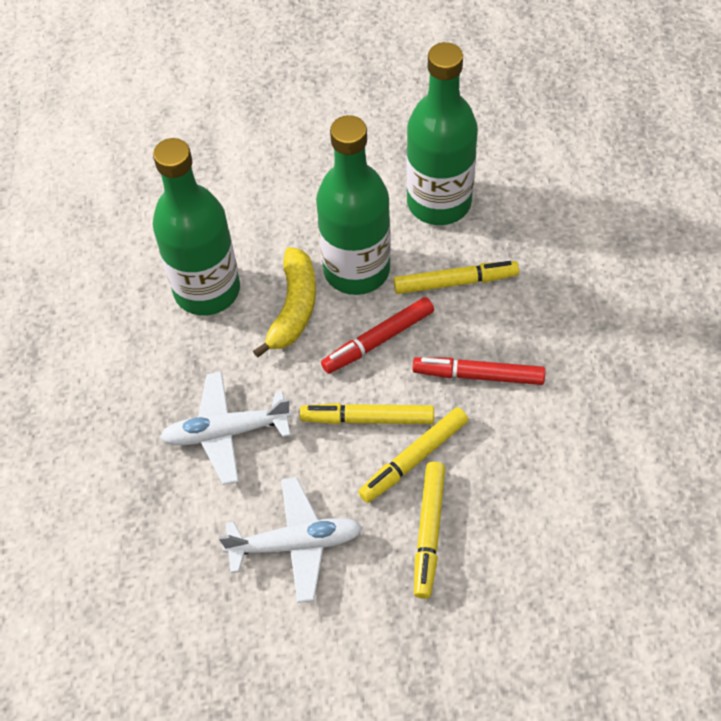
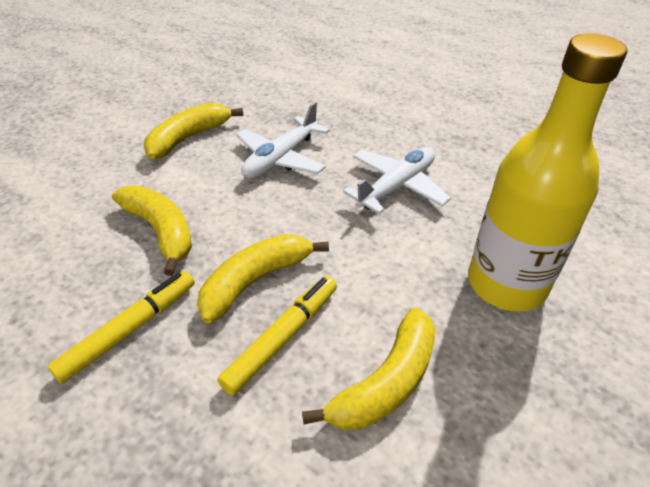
green bottle: [153,138,240,316] [316,115,391,295] [406,42,478,225] = 3 -> none = 0
red marker: [321,297,434,374] [413,357,545,385] = 2 -> none = 0
yellow banana: [253,247,316,358] = 1 -> [112,186,192,276] [144,103,243,159] [197,234,329,323] [302,307,436,430] = 4
yellow bottle: none = 0 -> [468,33,627,311] = 1
yellow marker: [300,403,434,424] [358,407,468,503] [393,261,519,294] [414,462,445,599] = 4 -> [48,271,195,384] [217,276,337,395] = 2

